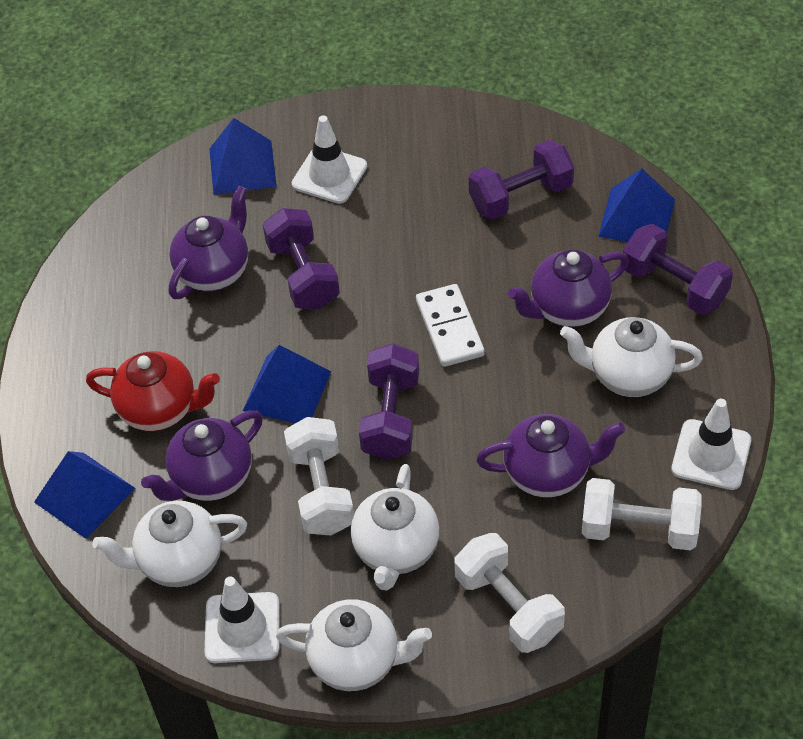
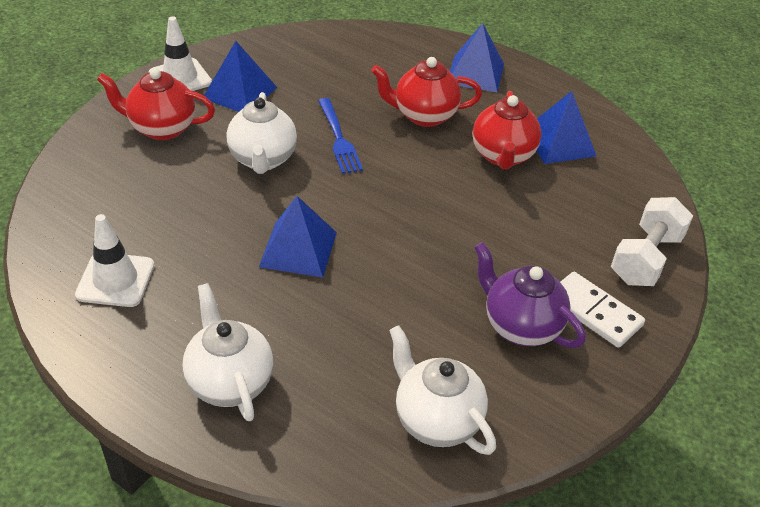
blue fork: none = 0 -> [318,98,363,174] = 1
purple dumbbell: [263,208,340,309] [359,343,419,460] [469,140,574,220] [623,224,733,315] = 4 -> none = 0
purple teapot: [141,411,263,501] [169,186,248,299] [476,414,625,498] [508,249,629,327] = 4 -> [474,242,586,348] = 1
red teapot: [86,351,220,431] = 1 -> [97,68,215,140] [371,57,482,127] [473,91,542,170] = 3
white dumbbell: [284,417,354,536] [455,533,565,653] [582,478,701,551] = 3 -> [611,197,693,286] = 1
white teapot: [92,501,247,587] [276,599,432,691] [351,464,439,590] [560,317,703,397] = 4 -> [183,283,273,421] [226,92,297,174] [389,325,496,455] = 3
white traffic cone: [205,576,279,663] [292,115,367,204] [671,399,751,490] = 3 -> [75,214,154,307] [149,16,212,91] = 2

